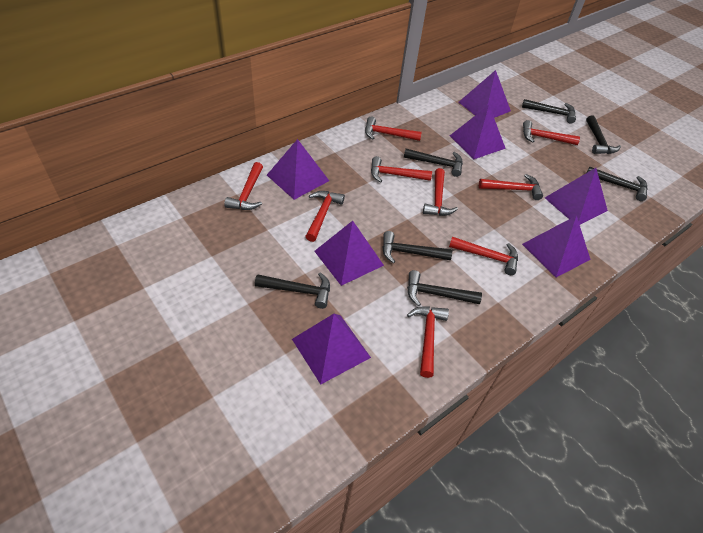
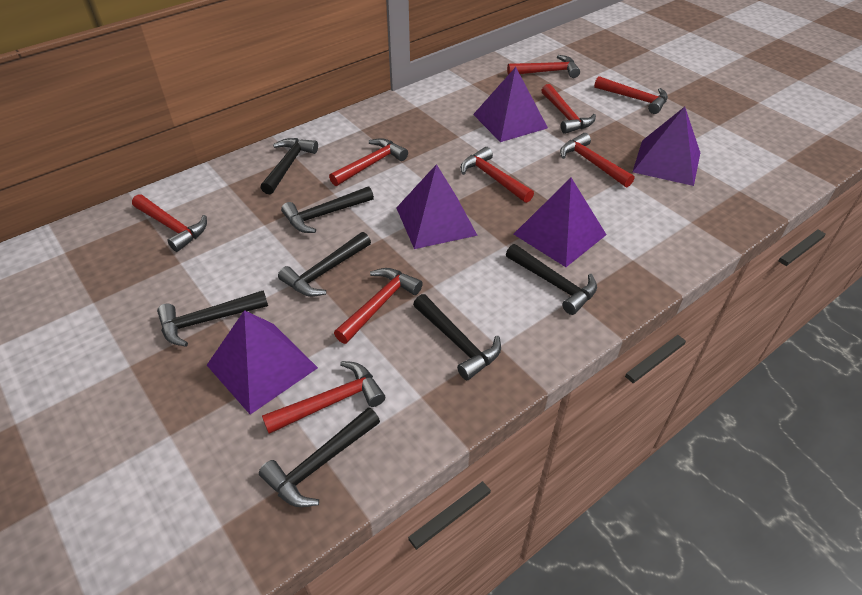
purple pyramid: [267,139,329,200] [292,314,371,384] [314,221,384,286] [450,105,506,159] [458,70,511,118] [522,215,591,277] [545,168,608,225] = 7 -> [207,310,318,415] [396,164,478,249] [473,67,548,142] [514,178,607,267] [633,107,700,186] = 5

